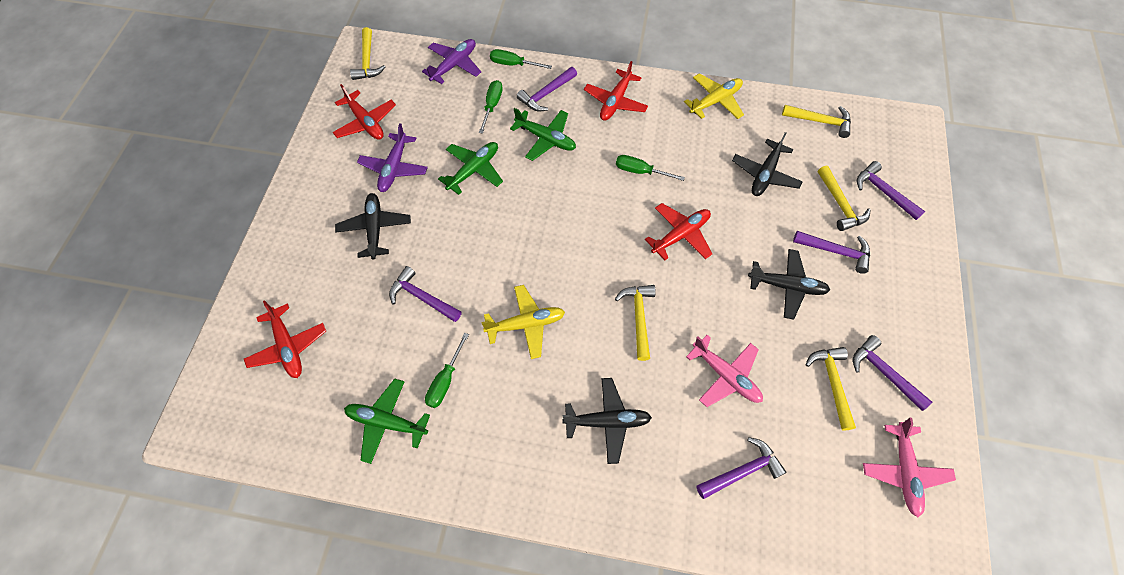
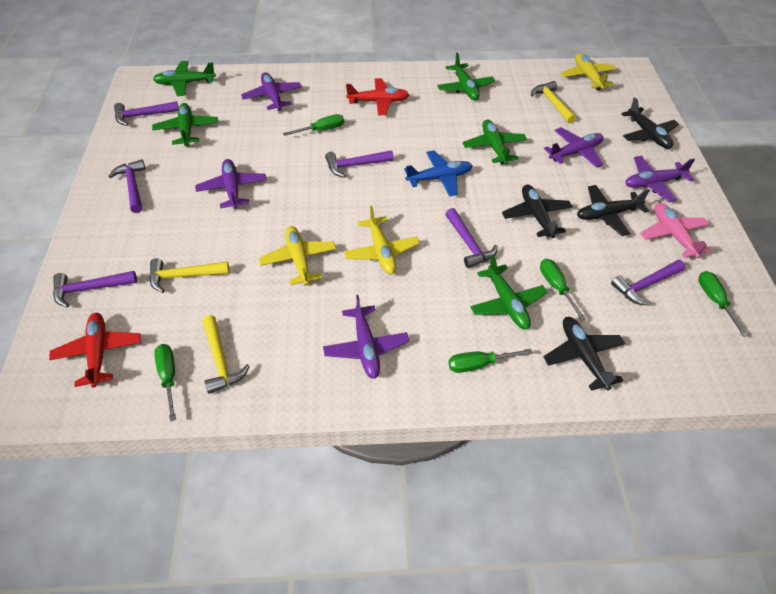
blue plane: none = 0 -> [404,150,473,197] = 1
green plane: [344,379,430,464] [438,142,503,195] [510,108,576,161] = 3 -> [152,103,218,146] [153,61,216,96] [437,53,496,100] [462,120,527,164] [470,255,548,330] = 5
green screwdriver: [425,333,469,408] [479,80,503,134] [490,49,552,69] [616,155,685,181] = 4 -> [154,344,176,421] [283,114,344,136] [449,349,532,373] [540,259,586,321] [698,271,748,337] = 5
pink plane: [686,335,763,407] [863,418,956,517] = 2 -> [640,203,711,258] = 1
purple plane: [357,123,428,192] [422,39,481,84] = 2 -> [195,159,267,209] [241,72,302,111] [323,295,409,379] [544,127,604,168] [625,156,695,202] = 5
red plane: [244,300,326,378] [332,84,396,140] [584,61,648,121] [645,203,712,260] = 4 -> [49,313,141,388] [346,78,409,115] = 2
yellow hammer: [350,27,385,80] [615,285,656,361] [782,105,851,138] [805,347,856,431] [818,165,871,231] = 5 -> [149,258,229,293] [202,315,250,394] [531,81,576,124] = 3
yellow plane: [481,285,565,359] [684,74,744,119] = 2 -> [259,226,336,285] [344,206,420,274] [561,53,617,90] = 3

